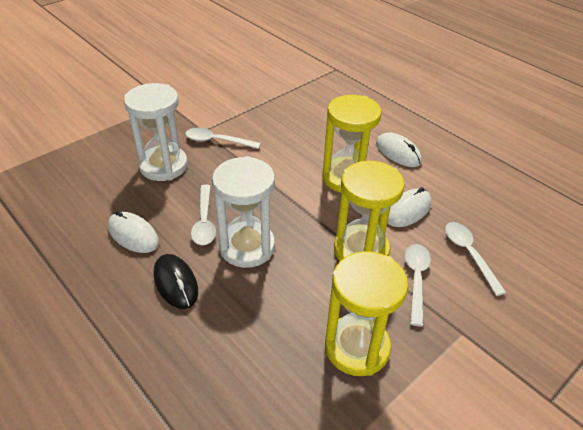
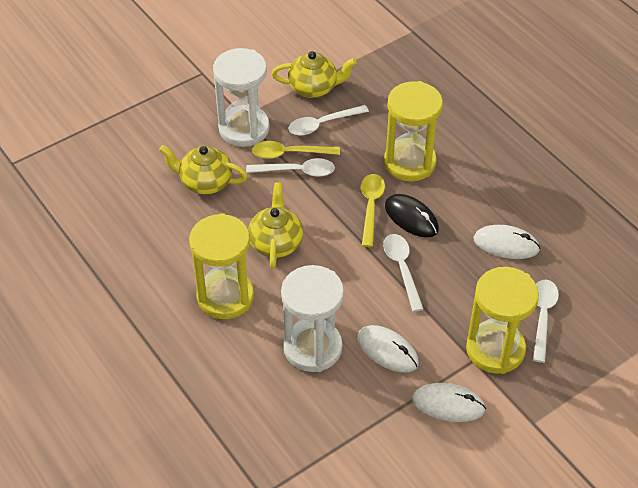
yellow spoon: none = 0 -> [252,141,340,159] [361,174,385,247] = 2
yellow teapot: none = 0 -> [159,145,247,195] [248,182,303,269] [272,51,357,98] = 3

